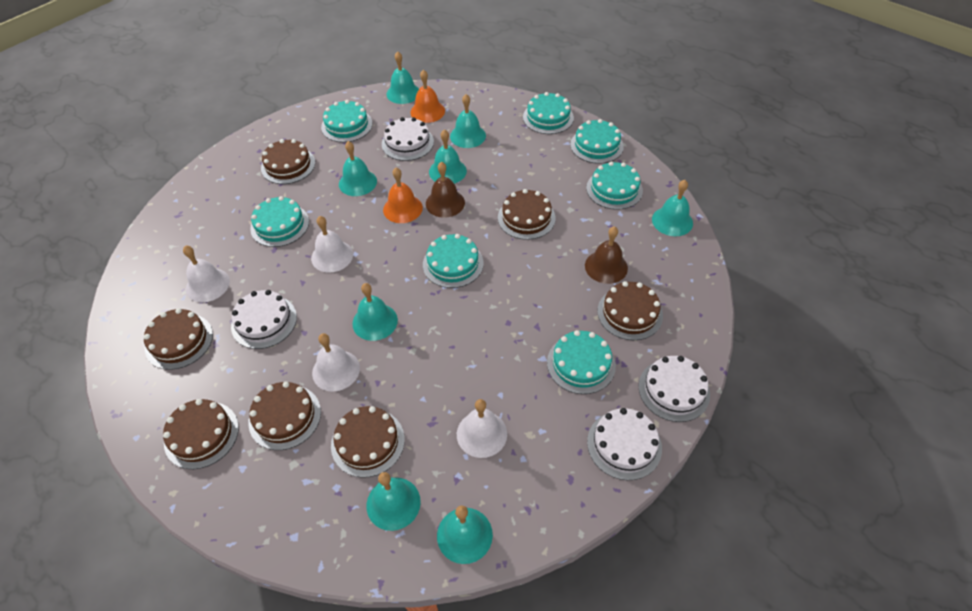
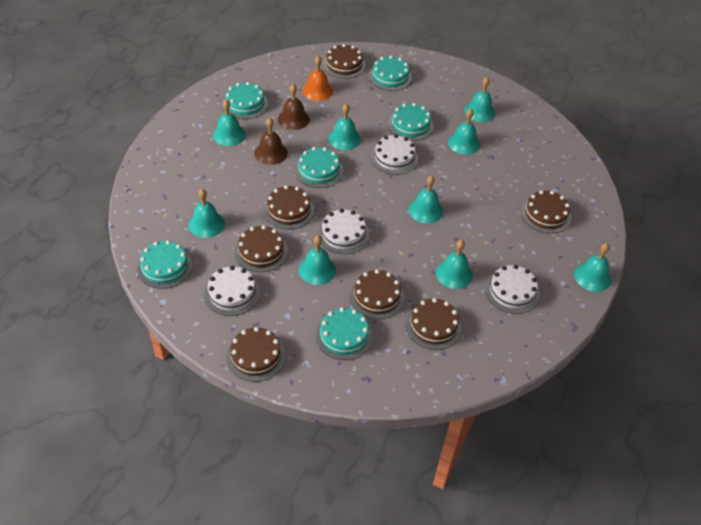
orange bell: [383,168,423,223] [410,70,445,123] = 2 -> [302,56,333,101] = 1
turquoise bell: [339,141,377,196] [352,283,398,341] [366,472,421,531] [386,51,419,104] [429,130,467,184] [437,506,493,564] [450,94,486,148] [652,180,693,236] = 8 -> [188,189,225,238] [213,100,246,146] [299,236,336,285] [328,104,361,150] [408,176,443,223] [436,240,473,289] [448,109,480,155] [464,77,495,122] [574,243,611,292] = 9
turquoise cake: [250,196,309,247] [321,100,372,142] [423,234,484,288] [523,92,574,134] [547,330,616,394] [570,119,624,164] [586,161,643,210] = 7 -> [137,240,193,289] [223,82,268,119] [295,147,343,188] [316,307,373,360] [369,55,412,91] [388,103,434,141] = 6
white bell: [183,246,230,302] [311,216,353,273] [312,333,360,392] [457,399,507,458] = 4 -> none = 0

